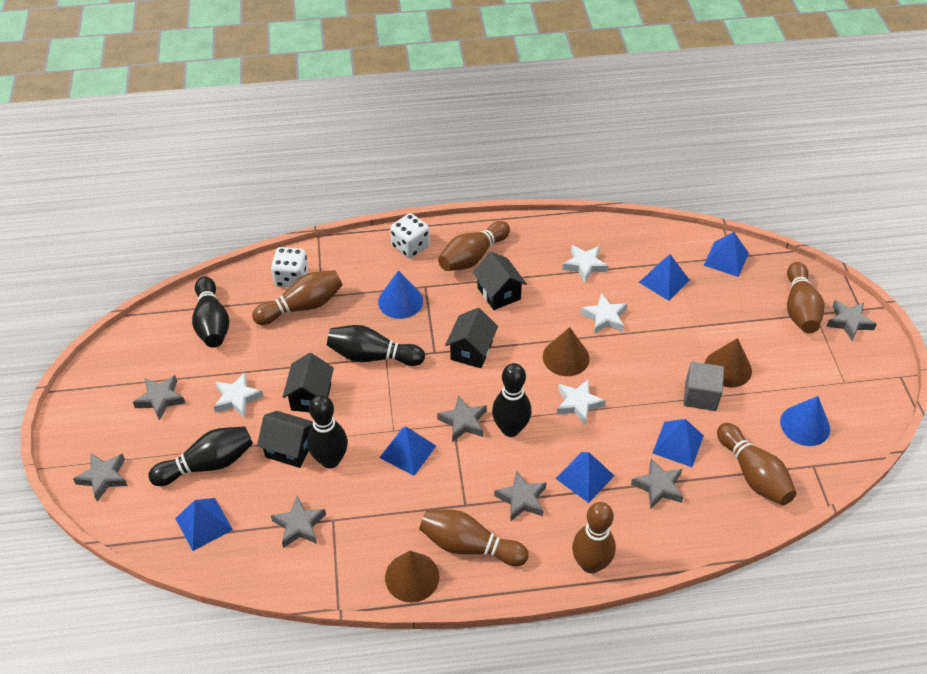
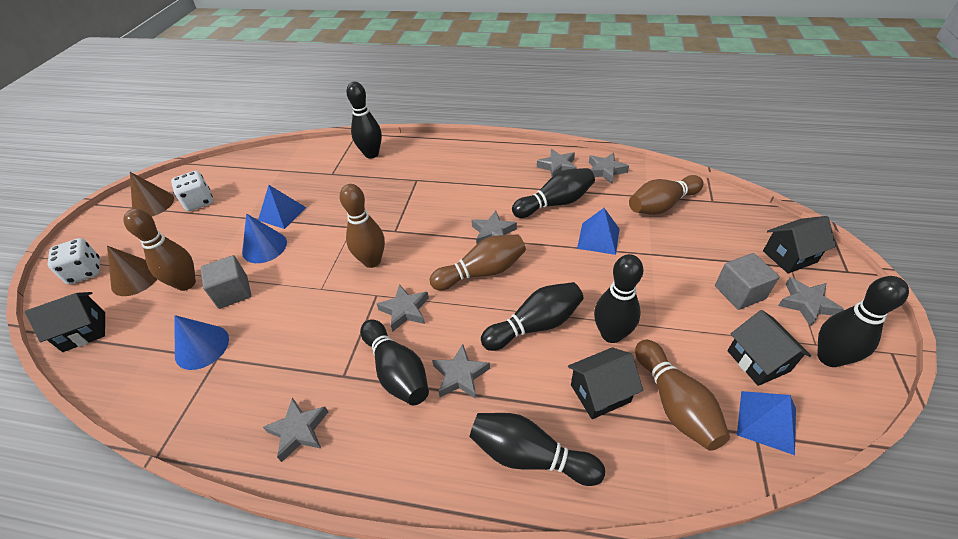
black bowling pin: [148,426,253,486] [192,277,229,347] [307,395,348,468] [327,325,425,366] [492,363,531,437] = 5 -> [346,82,382,159] [360,320,429,405] [469,413,605,486] [481,282,584,351] [512,168,595,218] [594,254,643,343] [817,276,909,367] = 7
blue pyramid: [175,498,233,551] [379,427,436,476] [555,452,614,503] [639,254,690,301] [653,419,704,467] [704,232,749,277] = 6 -> [258,185,306,229] [577,208,619,255] [737,391,796,455] = 3
brown bowling pin: [252,270,343,325] [419,510,529,566] [438,221,510,271] [572,502,616,573] [717,423,796,505] [787,262,825,333] = 6 -> [124,209,196,291] [340,184,385,268] [430,234,526,290] [629,175,704,215] [635,340,730,451] = 5
brown cone: [385,551,439,603] [543,327,590,376] [705,338,752,388] = 3 -> [107,246,157,296] [130,172,174,217] = 2
grey cube: [683,362,724,411] = 1 -> [200,255,252,309] [715,253,779,310] = 2
white star: [214,372,264,418] [556,380,606,425] [562,245,608,283] [580,293,627,334] = 4 -> none = 0

